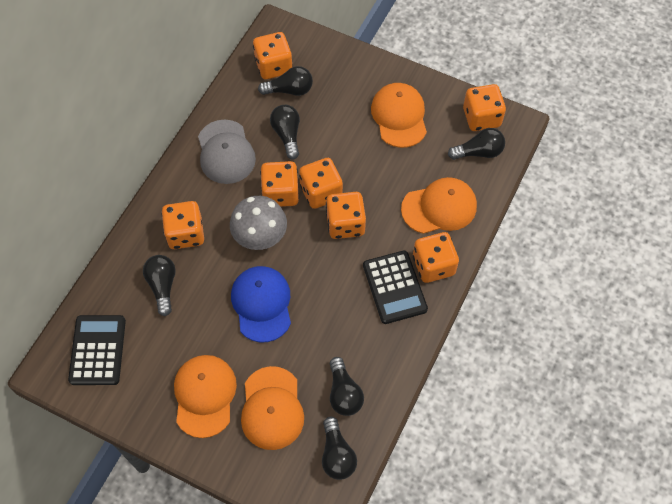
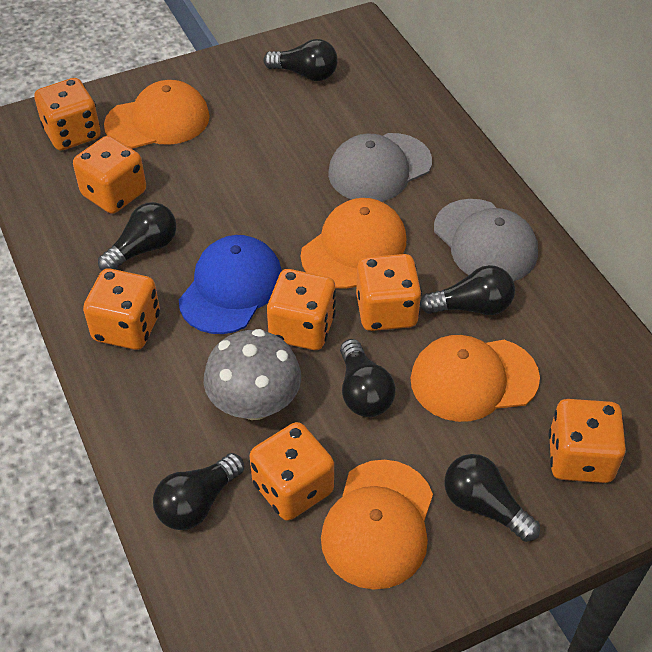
black calculator: [68,315,126,385] [363,250,428,324] = 2 -> none = 0
grey cap: [198,119,256,184] = 1 -> [328,133,432,202] [434,199,538,282] = 2

